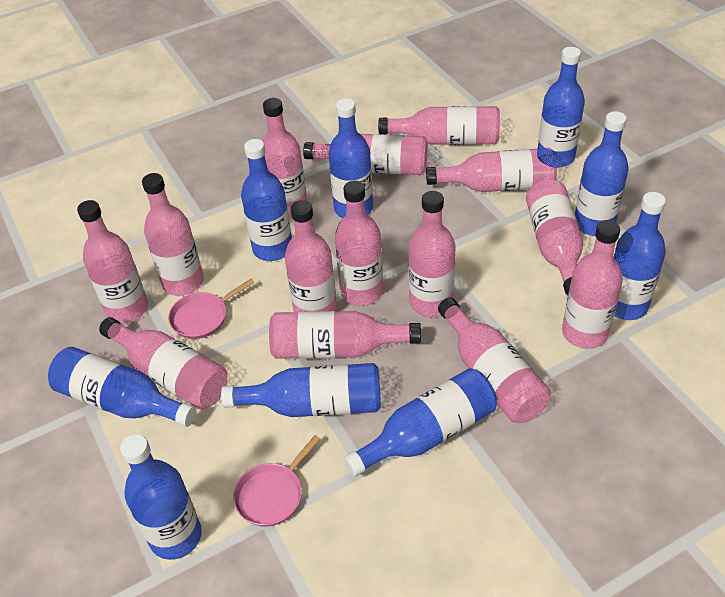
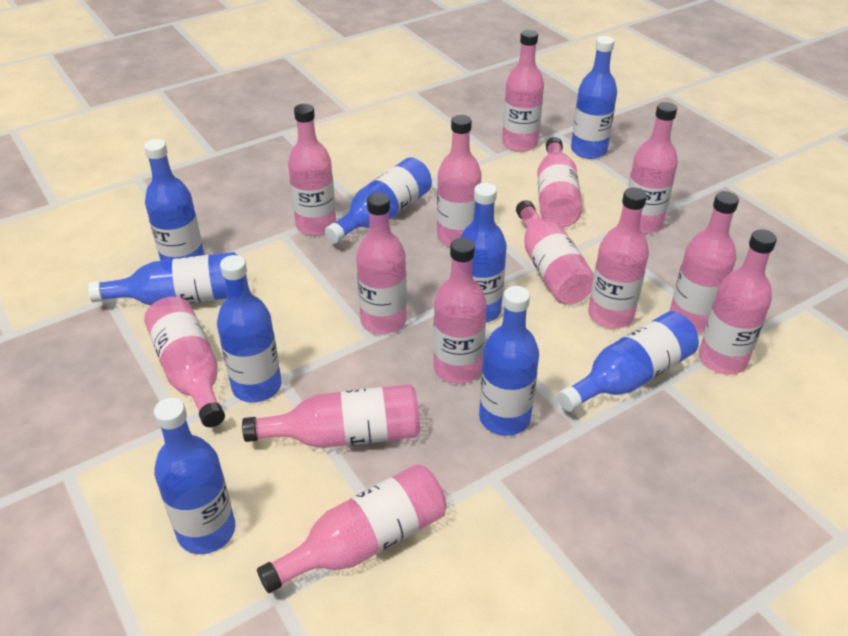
pink pan: [168,279,254,339] [233,435,320,527] = 2 -> none = 0

